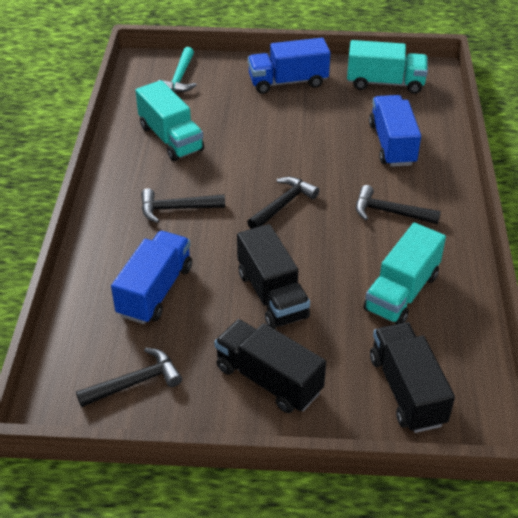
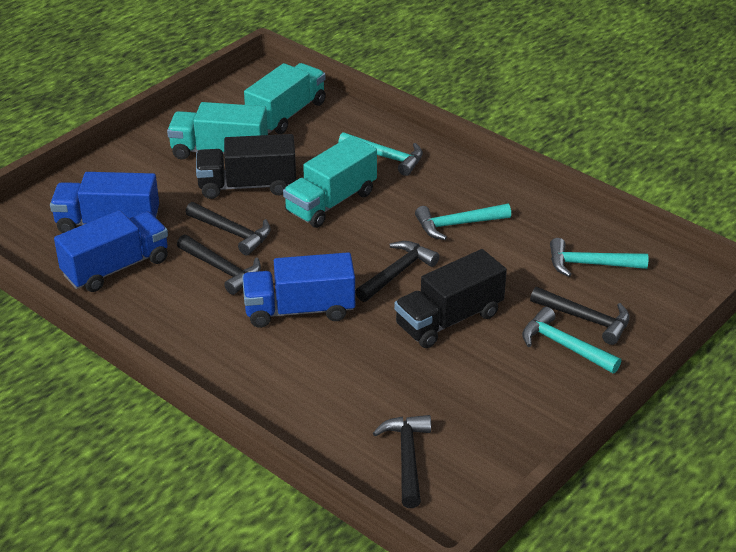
black hammer: [76,348,182,407] [141,188,225,223] [247,177,319,229] [356,185,441,224] = 4 -> [177,235,261,295] [185,202,271,255] [355,241,440,302] [373,415,431,508] [530,287,630,345] = 5
black truck: [214,319,326,413] [237,224,310,329] [370,322,455,433] = 3 -> [196,134,296,199] [394,249,507,348] = 2
turquoise hammer: [158,47,197,93] = 1 -> [338,132,423,176] [415,204,511,240] [522,307,621,373] [550,238,648,277] = 4

